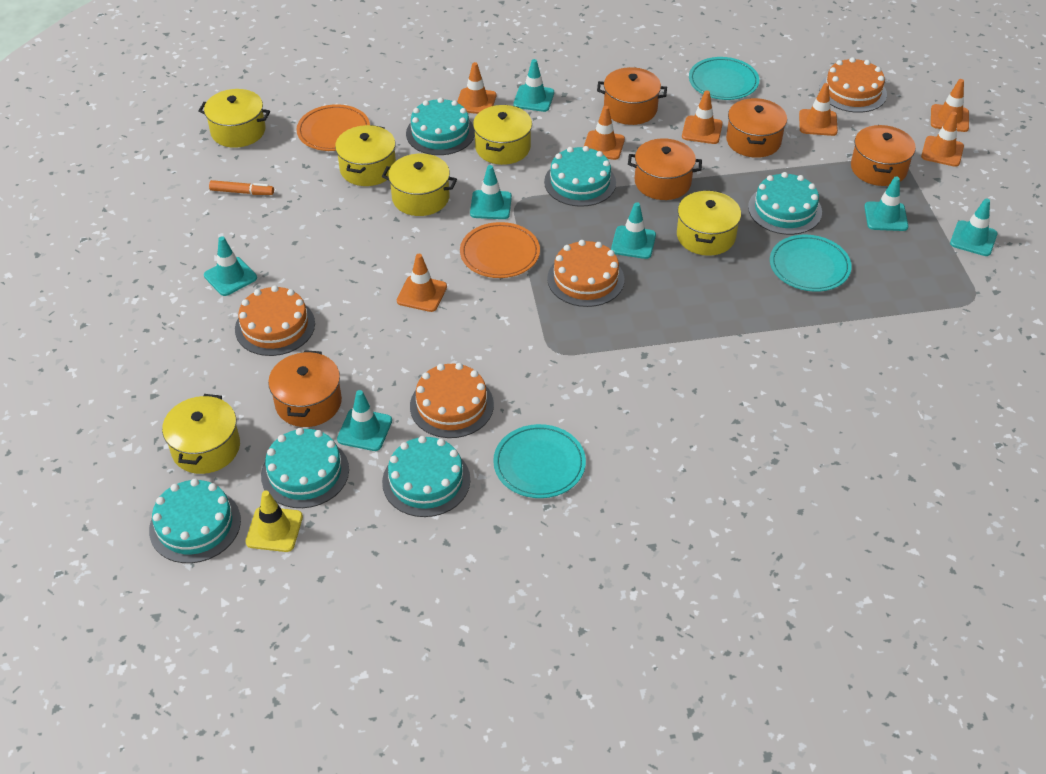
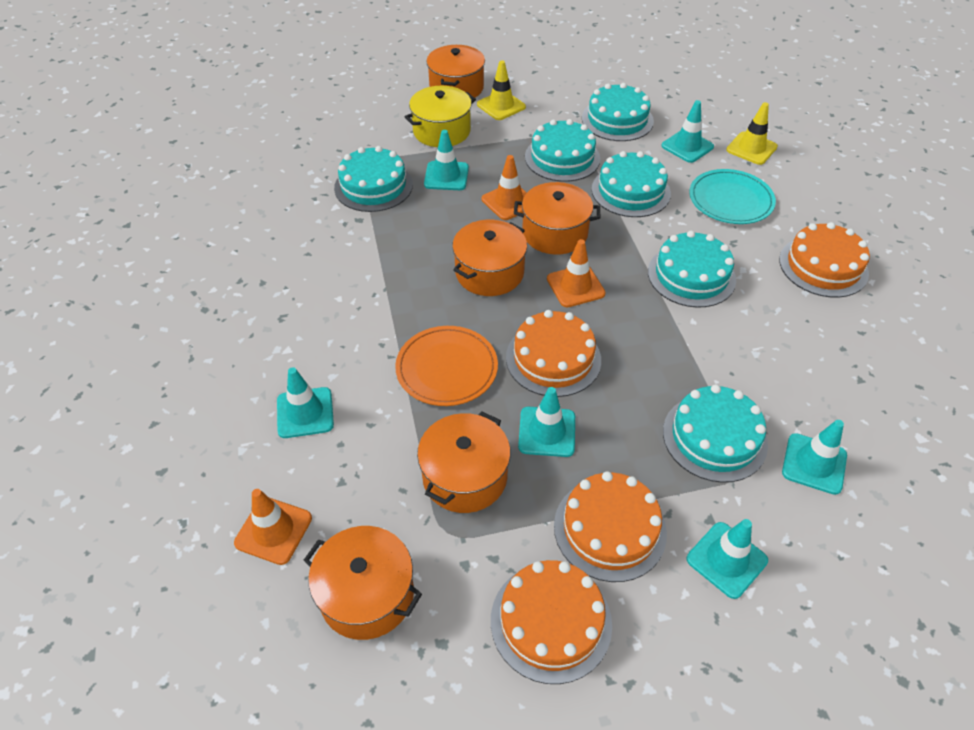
orange marker: [209,180,274,195] = 1 -> none = 0
orange plate: [296,104,370,151] [460,222,540,278] = 2 -> [395,326,498,406] = 1
orange traffic cone: [397,254,447,312] [457,62,496,114] [584,106,625,160] [682,91,723,144] [799,83,838,136] [921,112,964,167] [931,79,969,132] = 7 -> [234,489,312,565] [482,155,527,220] [547,239,606,307] = 3
turquoise plate: [493,424,586,498] [689,57,759,100] [770,235,852,292] = 3 -> [689,169,776,224] = 1
turquoise traffic cone: [204,236,257,296] [337,390,392,451] [470,165,512,219] [513,59,554,112] [611,202,656,259] [864,177,908,231] [950,199,997,256] = 7 -> [277,367,334,438] [424,130,469,190] [518,387,575,457] [662,100,714,163] [687,519,768,599] [782,420,847,495] = 6
yellow pot: [162,394,240,474] [198,89,270,148] [335,125,396,186] [382,153,457,216] [473,105,532,165] [677,190,741,256] = 6 -> [405,86,476,147] = 1
yellow traffic cone: [246,491,303,552] = 1 -> [477,60,526,120] [726,102,778,165] = 2

